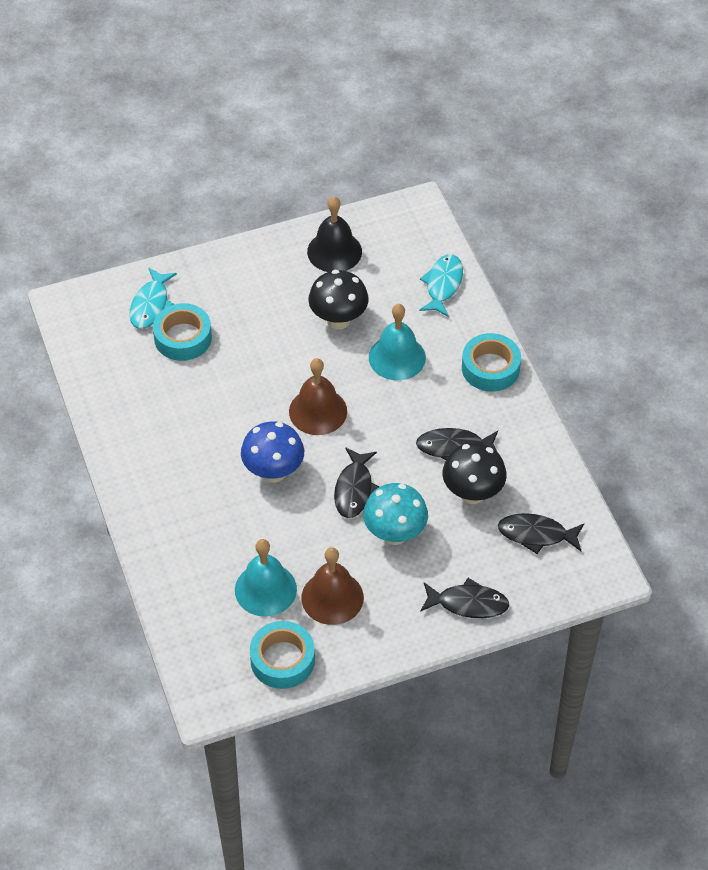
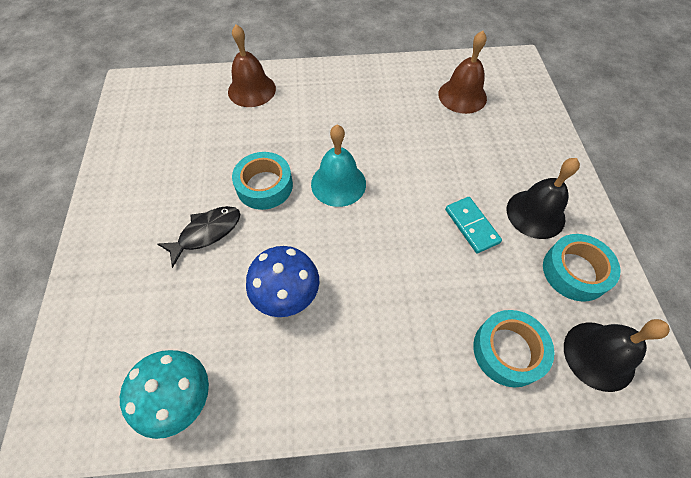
black bell: [307,197,362,272] = 1 -> [507,158,580,239] [564,319,670,392] = 2
black fish: [334,447,379,518] [416,428,498,460] [420,578,509,618] [498,513,584,554] = 4 -> [158,206,241,268] = 1
black mushroom: [308,270,369,329] [442,443,507,504] = 2 -> none = 0
turquoise bell: [235,539,297,617] [369,304,426,380] = 2 -> [311,125,366,207] = 1
turquoise domino: none = 0 -> [445,197,502,253] = 1
turquoise fish: [129,267,177,329] [419,254,463,317] = 2 -> none = 0

